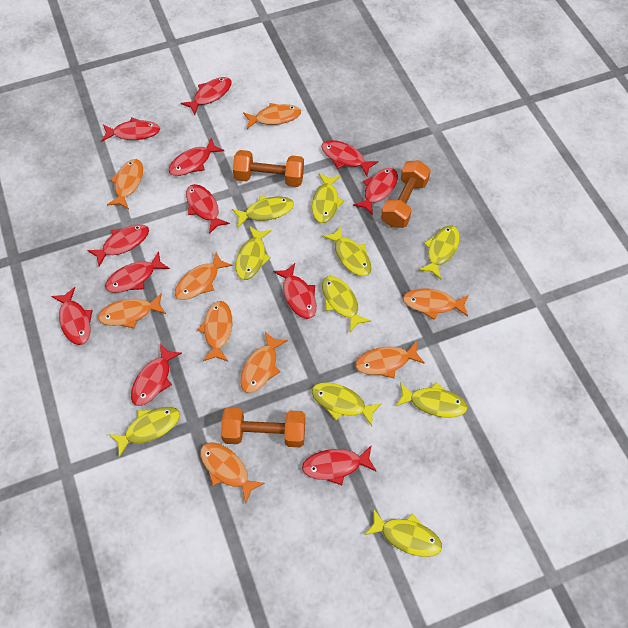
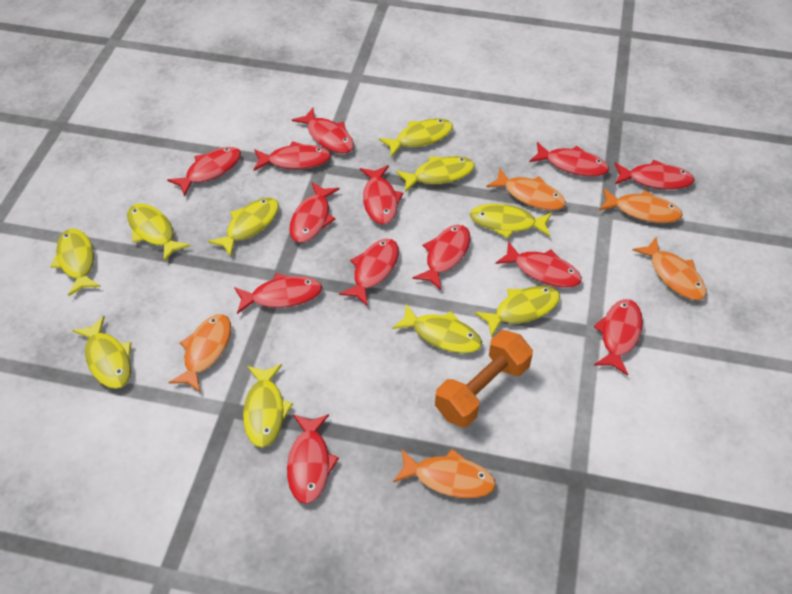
orange dumbbell: [221,407,305,447] [233,150,304,187] [381,160,431,228] = 3 -> [435,330,533,427] = 1
orange fish: [98,293,166,329] [107,159,143,209] [175,252,233,300] [198,301,232,361] [200,442,265,503] [241,331,288,393] [243,103,301,129] [355,341,425,378] [403,288,469,320] = 9 -> [168,314,231,392] [393,449,496,498] [486,168,566,210] [599,188,683,223] [632,237,707,300] = 5
red fish: [51,287,93,345] [87,224,149,267] [102,118,160,142] [105,251,170,293] [131,343,182,406] [168,138,224,176] [181,77,232,115] [186,184,230,234] [273,263,316,319] [302,445,377,485] [321,140,379,176] [353,168,398,216] = 12 -> [167,147,241,197] [234,273,322,314] [254,141,331,171] [287,414,339,504] [289,182,339,243] [292,108,354,154] [339,238,399,306] [360,165,403,225] [412,224,470,290] [496,241,582,288] [529,142,609,177] [594,299,643,375] [614,159,695,190] = 13

